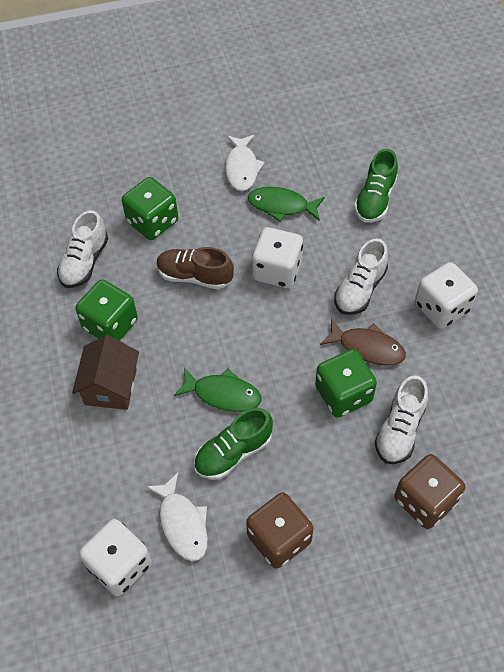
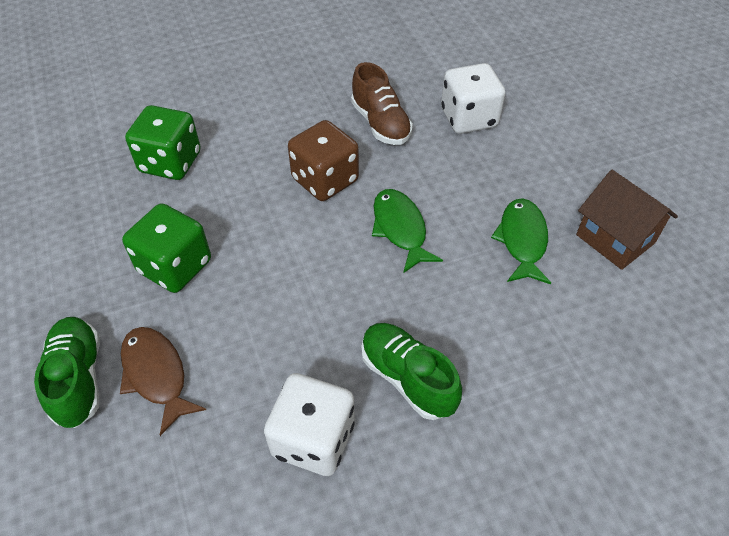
brown dice: [246,492,314,569] [394,454,465,529] = 2 -> [288,120,359,201] = 1
green dice: [75,279,138,341] [122,177,178,240] [315,349,377,418] = 3 -> [122,203,211,293] [125,105,201,180] = 2
white dice: [79,519,152,596] [252,227,303,288] [415,262,478,329] = 3 -> [264,373,355,476] [441,63,505,134] = 2
white fish: [146,473,208,561] [225,135,265,191] = 2 -> none = 0
white shoe: [57,210,108,288] [334,239,388,315] [375,375,428,464] = 3 -> none = 0

